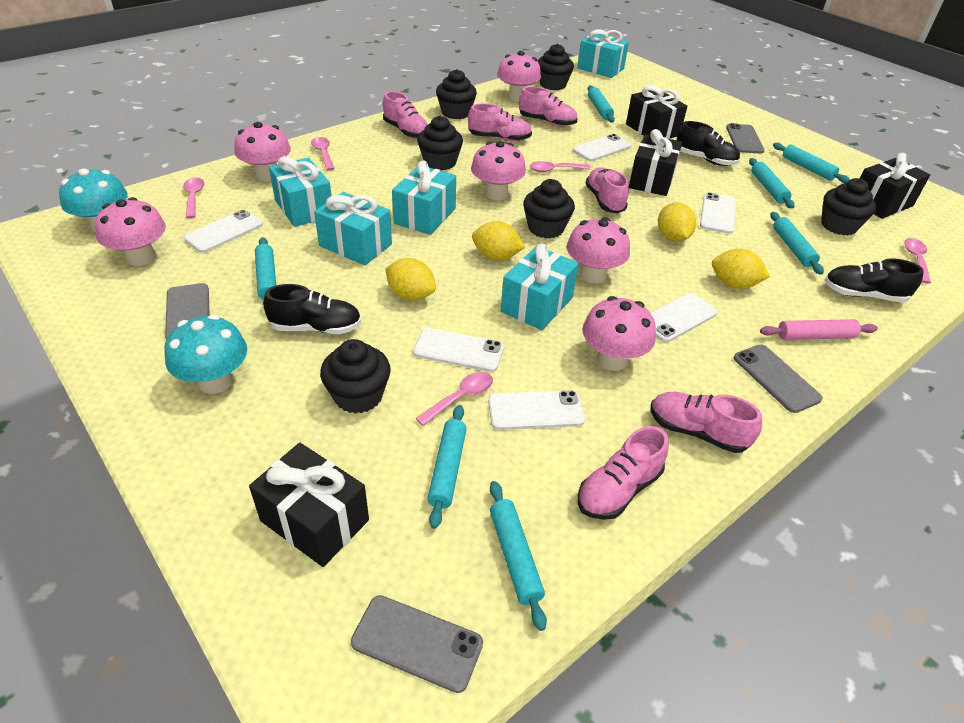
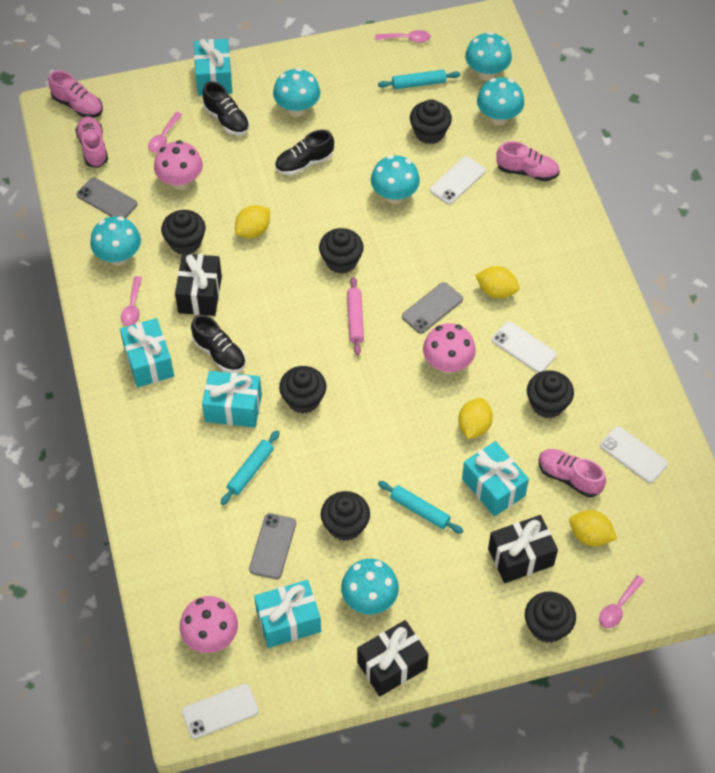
black cupcake: [320,339,391,414] [417,116,463,170] [436,69,477,119] [523,179,575,239] [538,44,574,90] [821,178,876,235] = 6 -> [161,210,205,255] [279,366,326,414] [319,228,364,274] [321,491,370,541] [410,99,452,144] [525,592,576,643] [527,370,574,418] = 7
black gift: [249,443,369,567] [626,85,687,139] [629,129,682,196] [860,153,930,219] = 4 -> [175,254,222,316] [357,620,429,697] [488,515,558,583] = 3
grey phone: [165,283,210,340] [351,595,483,693] [726,123,765,154] [734,344,823,413] = 4 -> [77,178,137,218] [249,513,296,579] [402,282,463,334] = 3
pink mushroom: [95,197,166,266] [234,122,291,181] [471,141,526,200] [497,51,541,102] [567,217,630,284] [582,296,656,371] = 6 -> [154,140,203,190] [180,596,238,653] [423,323,476,374] = 3
pink shoe: [383,91,428,139] [468,104,532,141] [519,86,577,126] [578,426,669,520] [586,167,629,214] [651,392,762,453] = 6 -> [48,71,103,118] [75,116,108,168] [496,141,560,181] [538,449,606,497] = 4
pink spoon: [183,178,204,218] [311,137,335,171] [416,372,493,426] [530,161,591,172] [904,238,931,283] = 5 -> [121,276,142,326] [148,112,182,152] [375,30,431,43] [599,575,645,628] = 4
turquoise mushroom: [59,169,128,232] [164,314,247,394] = 2 -> [90,216,141,266] [273,68,320,117] [341,559,399,615] [371,155,420,204] [465,32,512,81] [477,77,524,126] = 6
turquoise rolling pin: [255,237,276,305] [427,405,467,529] [490,481,547,631] [588,85,615,123] [749,158,795,209] [771,212,824,275] [773,143,850,183] = 7 -> [221,430,280,505] [378,70,460,89] [378,481,463,534] = 3
white phone: [184,210,263,253] [413,328,504,372] [488,390,585,430] [573,134,631,161] [651,293,718,342] [700,193,736,234] = 6 -> [182,684,259,739] [430,156,486,204] [492,321,557,373] [600,426,668,483] = 4

